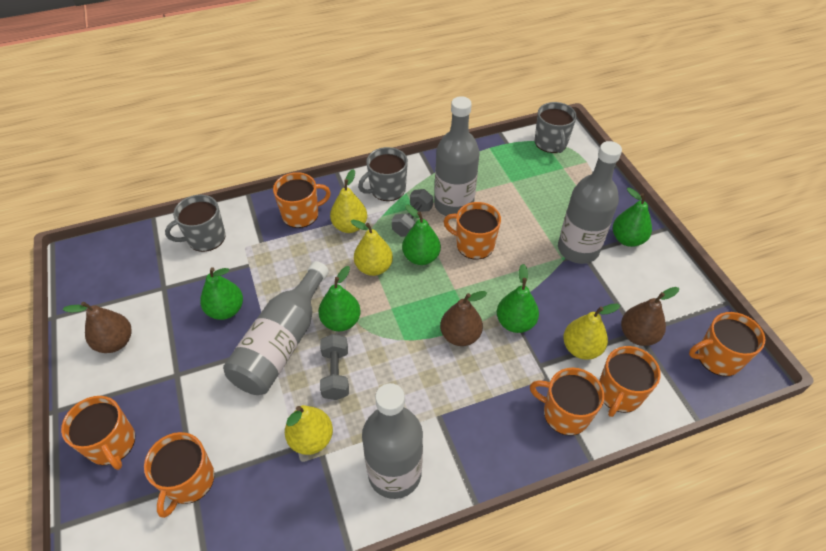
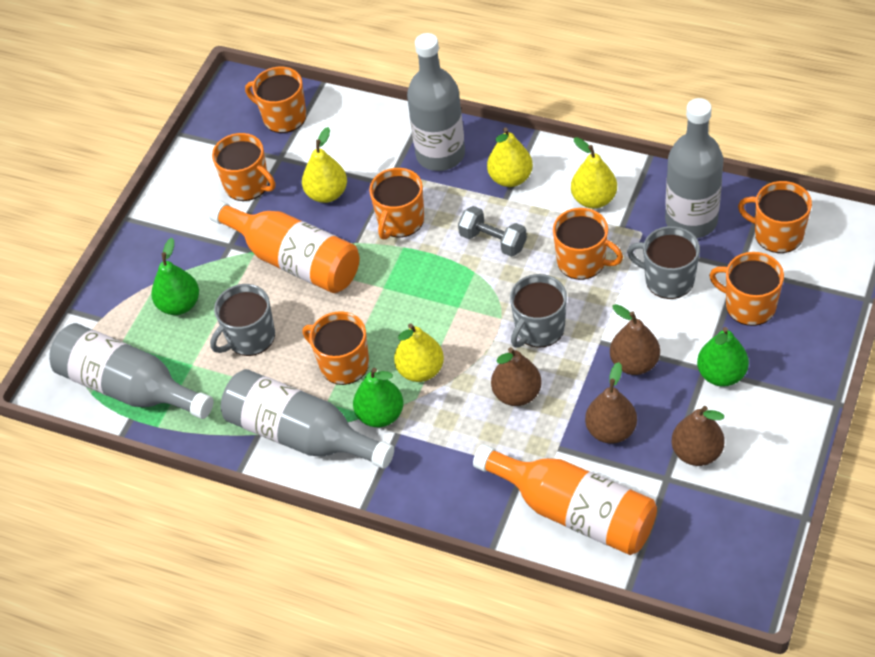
brown pear: [63,302,132,353] [440,291,487,346] [621,287,679,346] = 3 -> [491,347,542,406] [585,362,637,444] [610,304,660,375] [671,406,725,466] = 4
green pear: [200,267,243,320] [319,266,361,331] [402,205,441,265] [497,264,539,333] [613,187,652,247] = 5 -> [151,238,199,315] [353,368,403,427] [697,327,749,387] = 3
grey dumbbell: [320,334,349,400] [392,189,433,237] = 2 -> [458,206,527,257] = 1
orange bottle: none = 0 -> [208,200,359,293] [473,444,657,555] = 2

